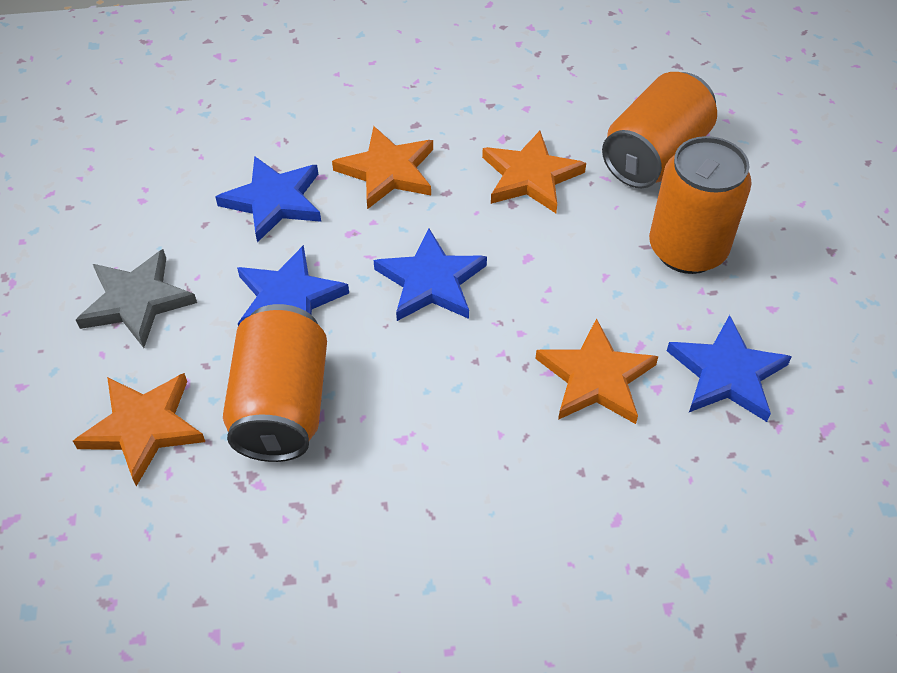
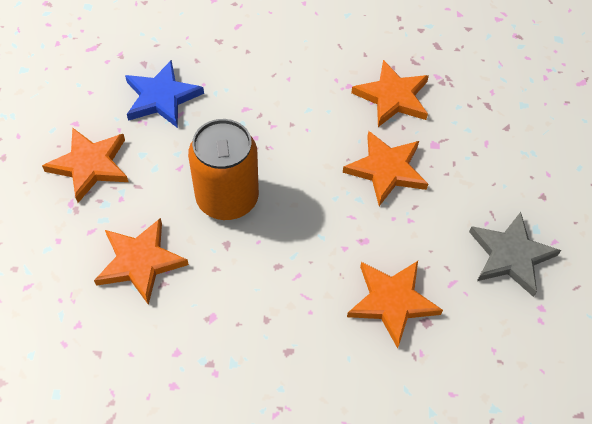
blue star: [215,156,321,243] [237,245,349,326] [374,229,487,321] [667,315,792,422] = 4 -> [125,60,204,128] = 1
orange can: [223,304,327,462] [602,72,717,188] [649,136,752,274] = 3 -> [188,119,259,220] = 1
orange star: [73,373,205,486] [332,126,433,209] [482,131,586,213] [535,318,659,424] = 4 -> [42,128,129,203] [94,218,189,305] [343,131,428,206] [347,261,443,348] [351,60,429,127] = 5

